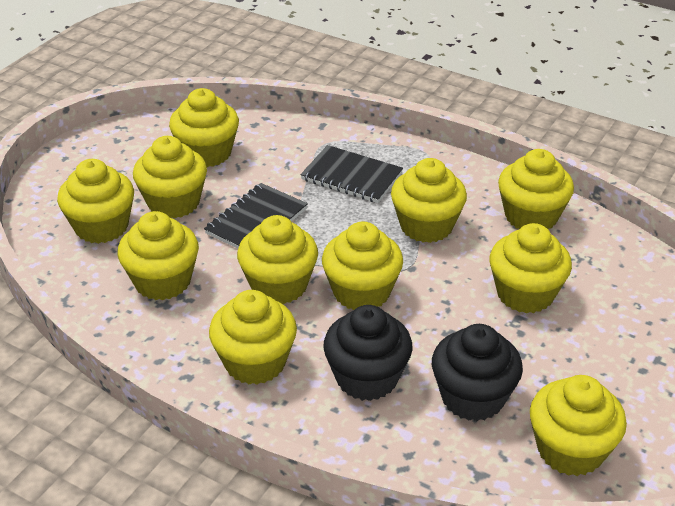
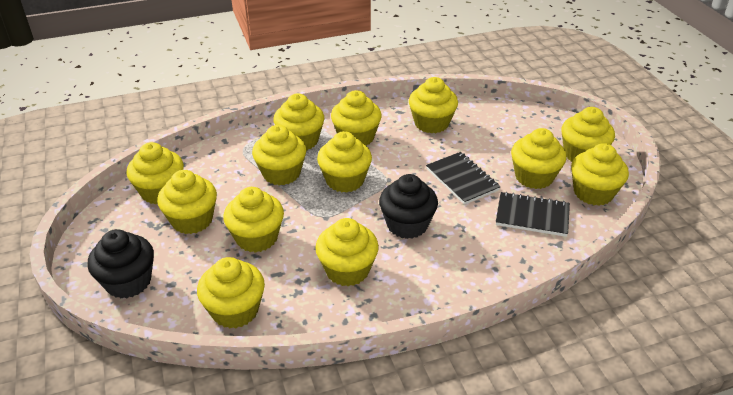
yellow cupcake: [57,159,134,244] [118,211,199,300] [133,136,207,218] [169,88,239,167] [209,290,297,385] [237,215,318,304] [322,222,403,310] [391,158,467,243] [489,223,572,313] [498,149,574,229] [530,375,627,476] = 11 -> [126,142,184,204] [157,170,217,234] [197,257,265,328] [223,187,284,253] [252,125,306,185] [273,94,324,150] [315,218,379,286] [317,131,372,193] [331,90,382,146] [409,77,458,133] [511,128,567,189] [561,107,615,162] [571,143,629,206] = 13

